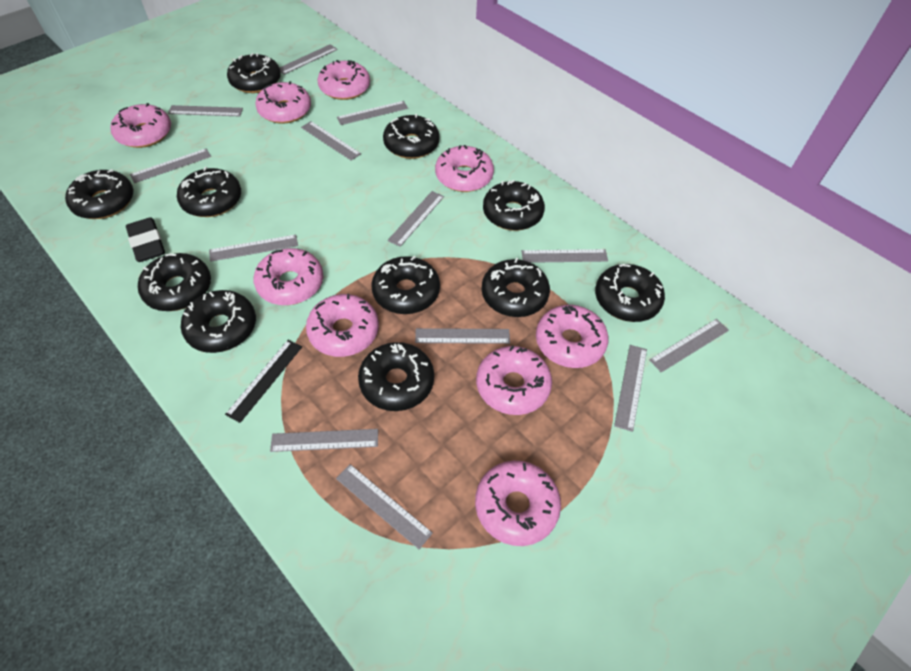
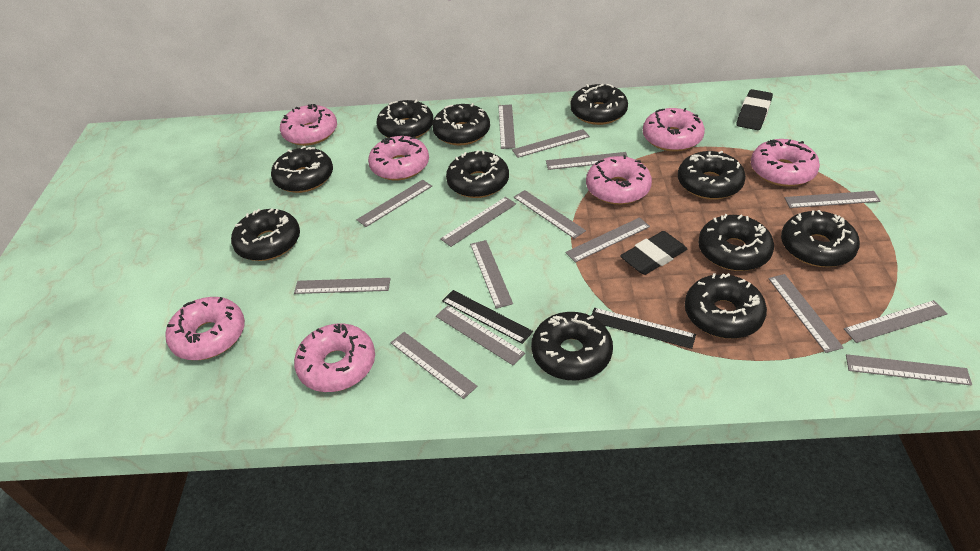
black eraser: [126,217,165,262] = 1 -> [620,231,687,275] [737,89,773,130] = 2
black ruler: [225,340,302,423] = 1 -> [442,290,533,344] [591,308,696,349] = 2
grey ruler: [130,149,211,183] [168,105,243,116] [209,235,298,262] [270,429,378,452] [279,44,338,75] [301,121,361,161] [336,464,433,549] [337,101,408,125] [387,191,444,247] [415,328,510,344] [522,249,608,263] [614,345,647,432] [649,319,729,373] = 13 -> [294,278,391,294] [357,180,432,227] [391,332,477,399] [436,305,525,365] [440,197,516,247] [470,240,513,309] [499,104,515,149] [512,129,590,158] [513,190,586,239] [546,152,628,170] [565,217,650,262] [768,274,844,353] [785,191,880,208] [844,300,948,343] [846,354,972,385] = 15
pink donut: [110,103,171,148] [253,248,324,305] [255,81,311,124] [306,294,379,357] [317,60,370,100] [435,145,494,192] [475,461,561,546] [476,345,552,415] [536,305,608,368] = 9 -> [166,297,245,360] [280,104,337,146] [294,323,375,392] [368,136,429,180] [586,155,652,205] [643,108,705,152] [751,139,820,187] = 7

